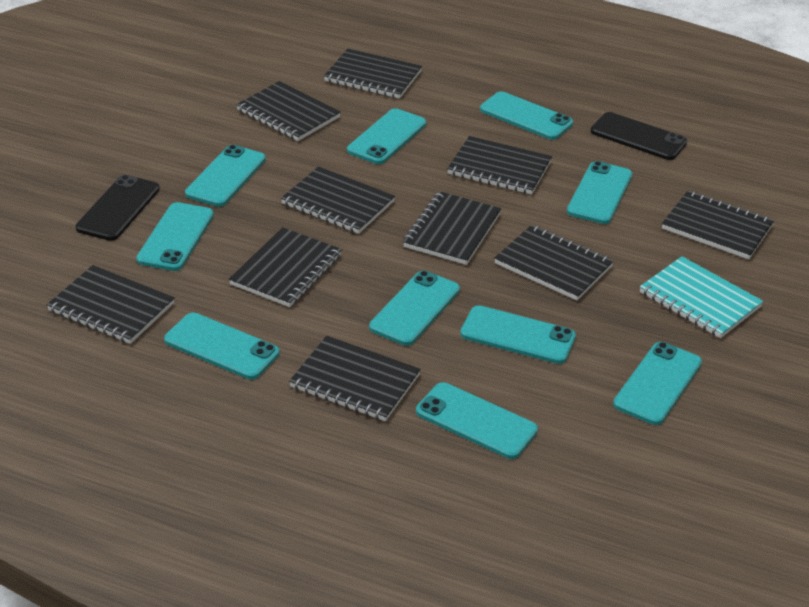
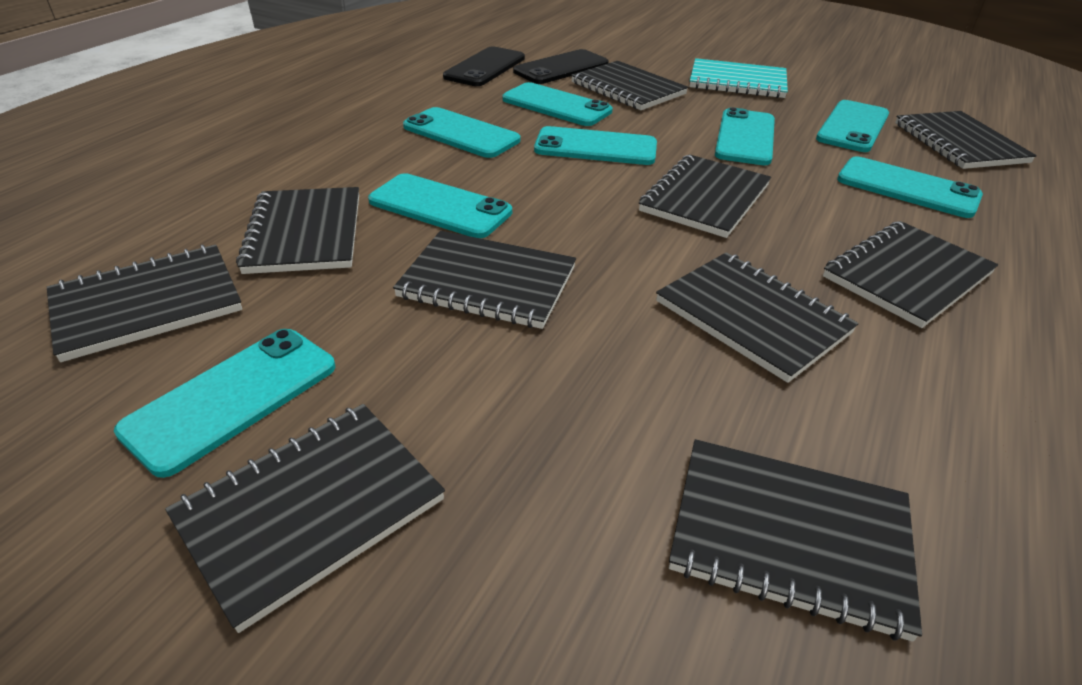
turquoise phone: [136,202,214,271] [164,313,279,380] [185,145,266,207] [347,108,426,164] [369,271,460,346] [416,382,538,459] [460,305,576,364] [480,91,573,140] [567,161,632,224] [613,342,702,425] = 10 -> [114,329,336,478] [368,173,512,238] [403,107,520,158] [502,82,613,126] [534,126,657,165] [715,107,775,165] [816,100,889,152] [837,156,983,218] = 8

